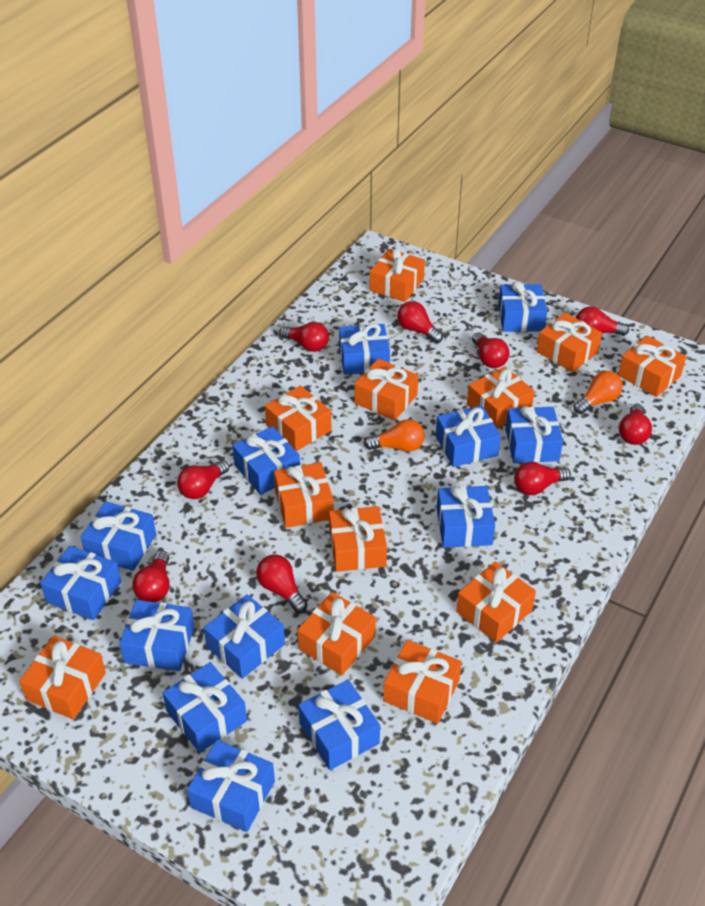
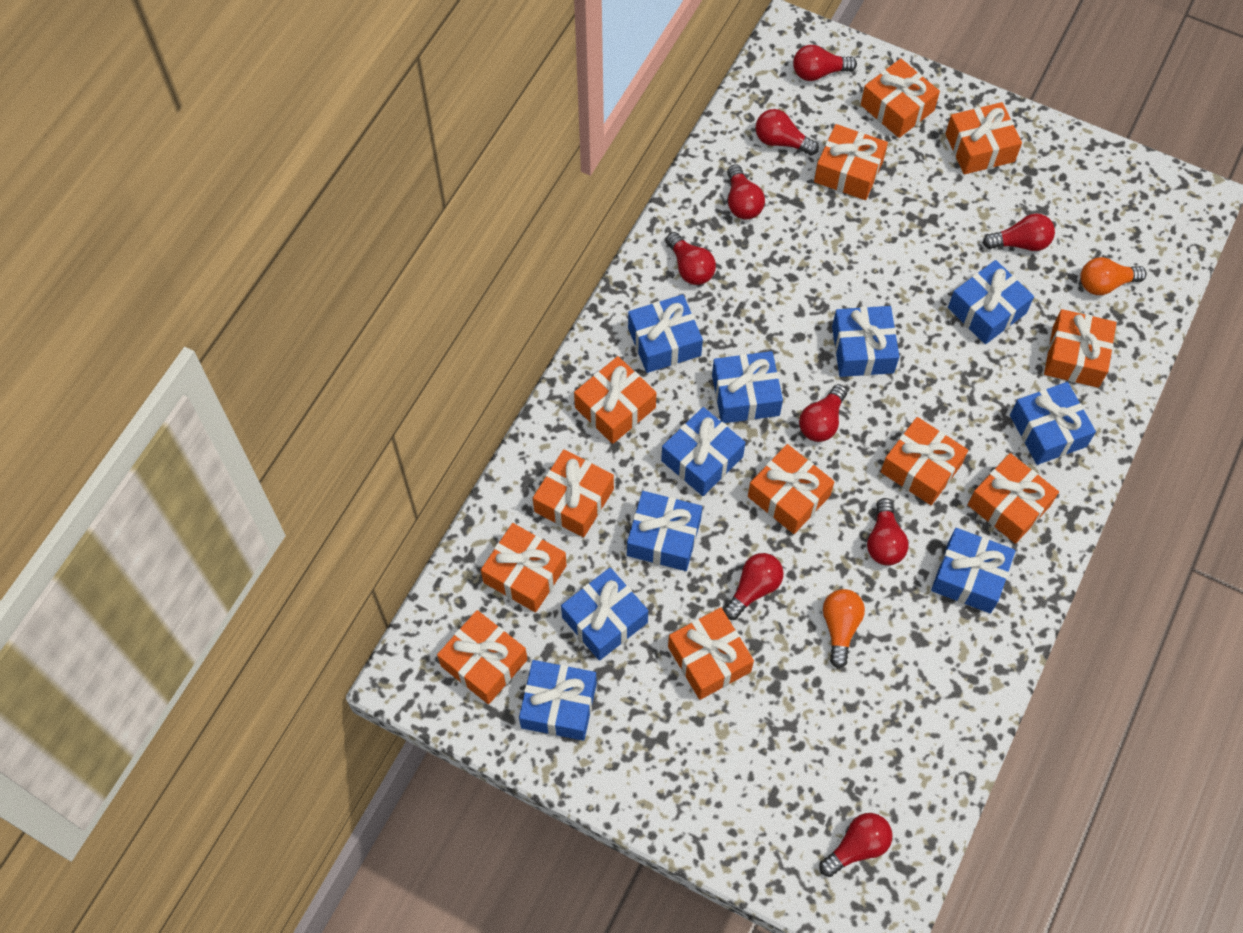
blue gift: [40,546,121,620] [81,501,156,571] [119,600,194,671] [163,662,247,753] [187,740,275,832] [204,594,285,679] [232,426,300,495] [298,680,380,770] [339,324,390,375] [436,405,501,467] [437,486,495,548] [498,281,547,332] [505,406,563,463] = 13 -> [519,660,597,741] [561,567,648,661] [627,491,702,571] [628,294,703,373] [661,407,746,496] [712,351,783,423] [832,306,899,377] [931,528,1016,613] [948,260,1034,344] [1010,382,1096,465] = 10

